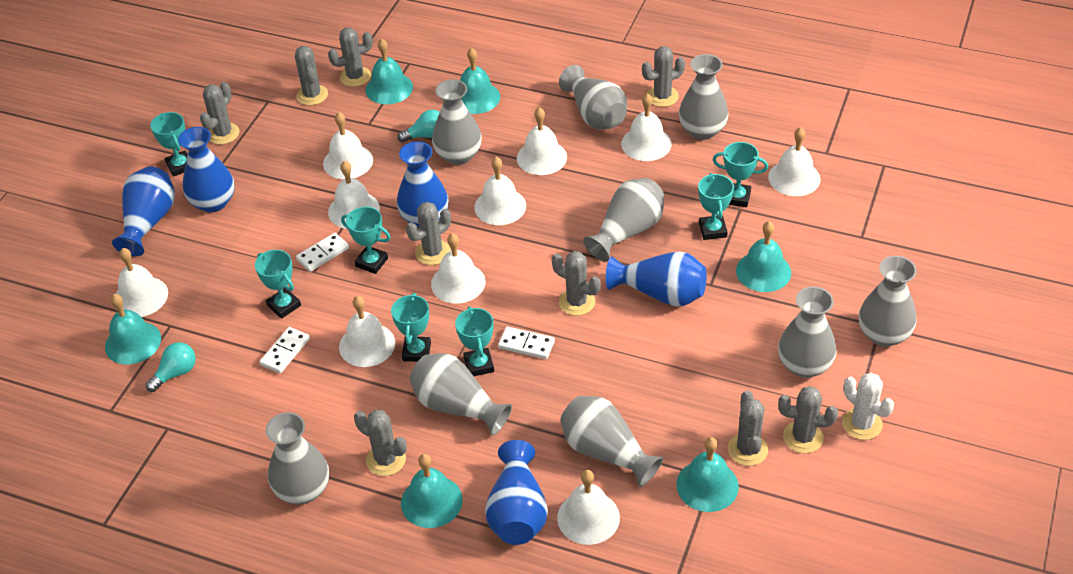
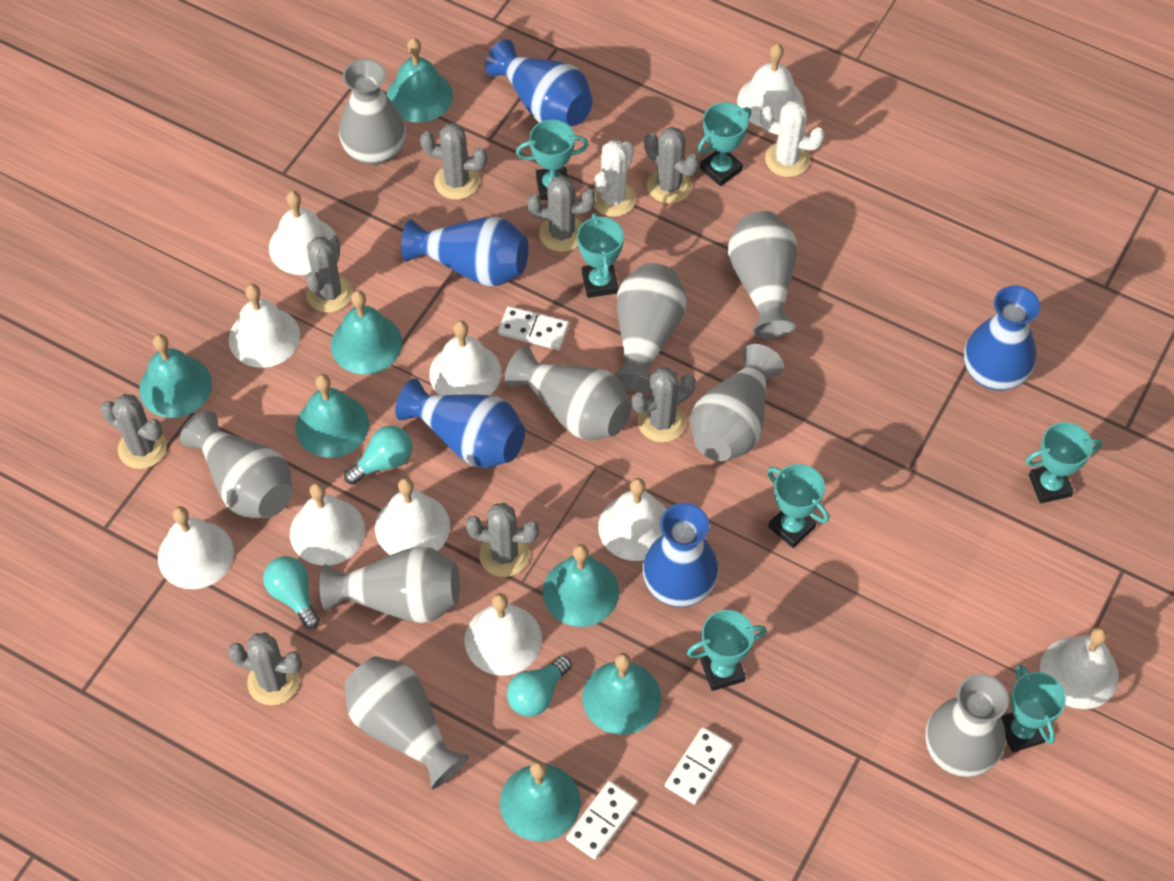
grey cactus: [200,82,240,144] [295,46,328,105] [328,27,373,87] [354,410,407,476] [406,202,451,265] [552,251,601,316] [642,46,685,107] [728,391,768,466] [778,386,838,453] = 9 -> [101,394,167,469] [228,632,302,705] [306,234,353,313] [420,123,487,200] [465,503,539,577] [527,175,596,252] [632,367,696,442] [644,127,699,204] = 8
turquoise bell: [105,294,161,365] [365,39,413,104] [401,454,463,528] [460,48,500,114] [676,437,739,512] [736,221,791,292] = 6 -> [139,334,212,418] [296,374,369,458] [331,290,402,374] [387,38,453,123] [500,761,581,841] [543,544,619,627] [582,653,661,735] = 7
turquoise light bulb: [145,342,196,392] [397,109,440,143] = 2 -> [263,556,320,629] [344,426,412,485] [507,655,572,716] = 3
white cactus: [842,373,894,440] = 1 -> [593,140,636,217] [760,100,825,177] = 2

